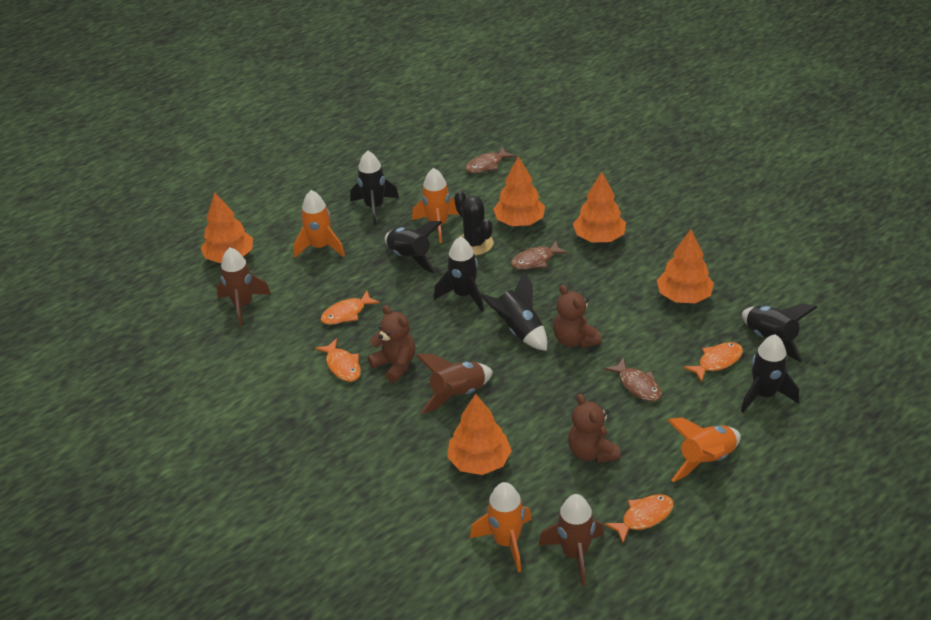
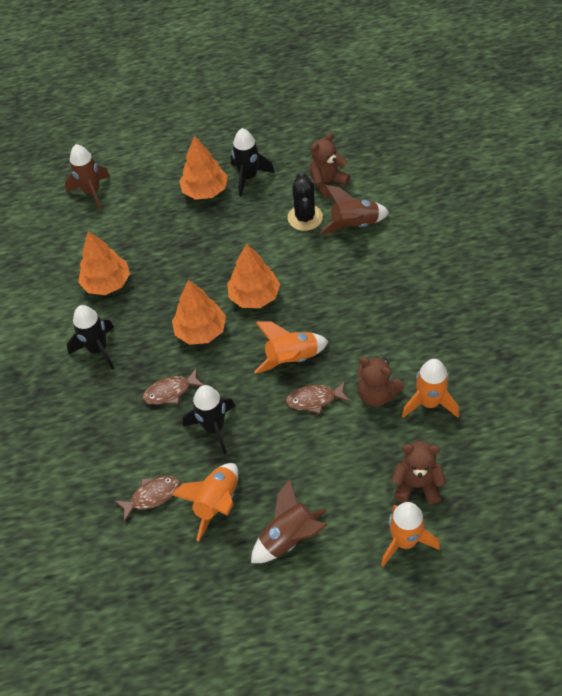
black rocket: [350,150,399,225] [385,221,442,274] [434,237,484,311] [480,271,547,351] [741,335,799,412] [742,303,817,362] = 6 -> [67,305,114,370] [183,385,235,454] [231,128,275,197] = 3
orange fish: [315,338,361,382] [321,290,380,325] [604,494,674,543] [684,342,743,382] = 4 -> none = 0
orange tree: [201,192,253,263] [447,394,512,475] [493,156,545,226] [573,172,626,243] [657,229,714,303] = 5 -> [78,231,130,295] [172,280,226,345] [179,135,228,200] [227,244,280,308] = 4

